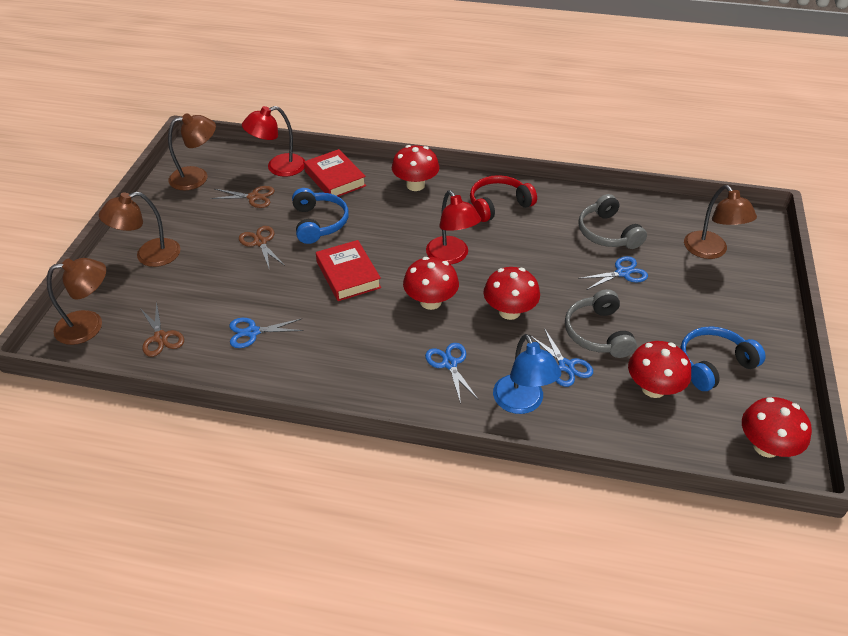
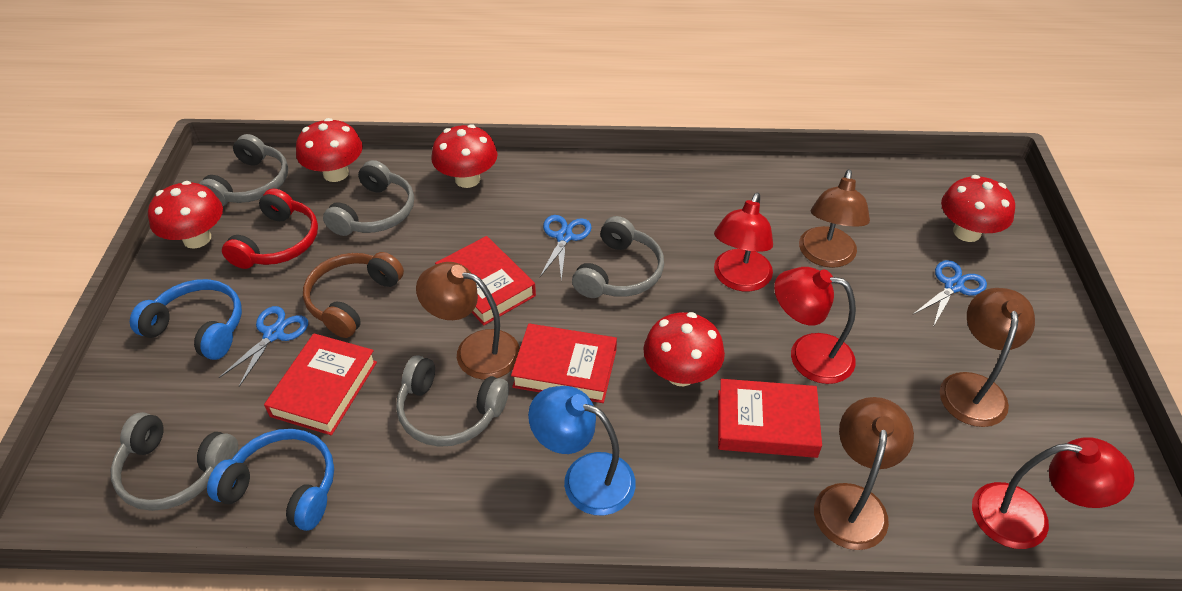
blue scissors: [229,318,304,348] [425,343,478,404] [530,328,593,387] [578,256,648,290] = 4 -> [219,306,308,387] [540,215,592,281] [912,260,987,327] = 3
brown headphones: none = 0 -> [303,252,404,338] = 1
brown scissors: [140,301,184,357] [210,186,275,208] [239,226,285,270] = 3 -> none = 0
grey headphones: [565,289,637,358] [578,194,647,249] = 2 -> [111,412,238,511] [199,134,288,206] [323,160,414,236] [396,355,509,447] [572,216,664,298] = 5
red book: [304,149,366,197] [316,240,381,301] = 2 -> [264,333,377,435] [435,236,536,326] [511,323,617,403] [718,379,822,458] = 4
red lamp: [242,106,305,177] [426,190,481,264] = 2 -> [714,192,773,291] [774,267,856,384] [972,437,1135,549] = 3

